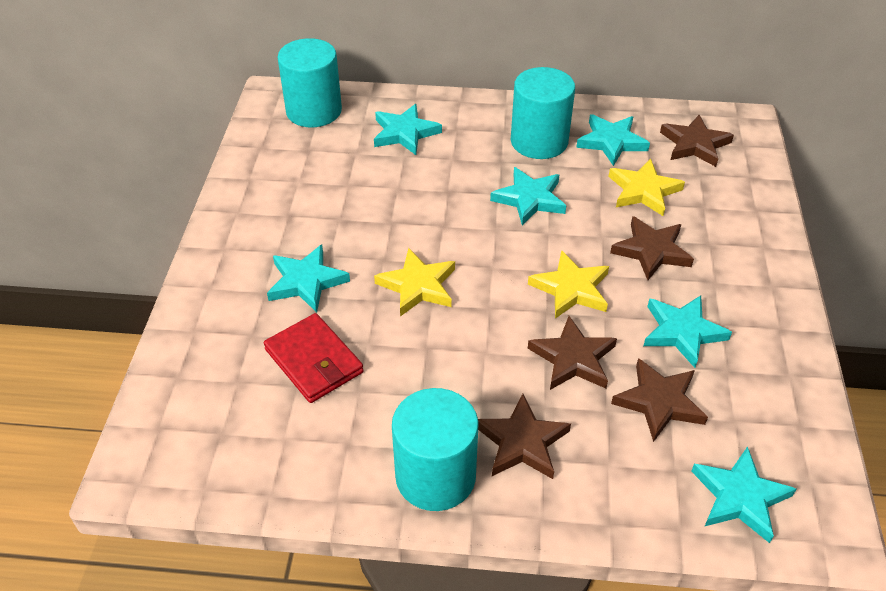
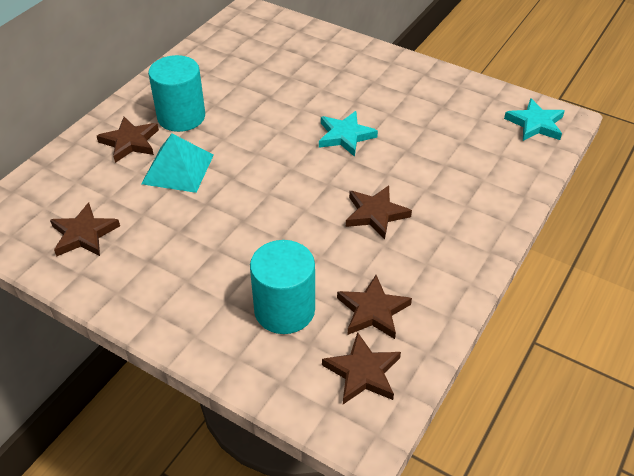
red wallet: [264,313,364,403] = 1 -> none = 0
turquoise cylinder: [278,38,342,127] [392,388,479,511] [511,67,575,159] = 3 -> [148,55,205,132] [250,240,315,334] = 2
turquoise pyramid: none = 0 -> [141,134,214,193] = 1
turquoise star: [267,245,350,312] [374,104,442,155] [490,167,566,226] [576,114,650,166] [644,295,732,368] [691,446,796,543] = 6 -> [319,111,378,157] [504,98,565,141] = 2
yellow star: [374,248,455,316] [528,250,609,319] [608,159,685,216] = 3 -> none = 0

